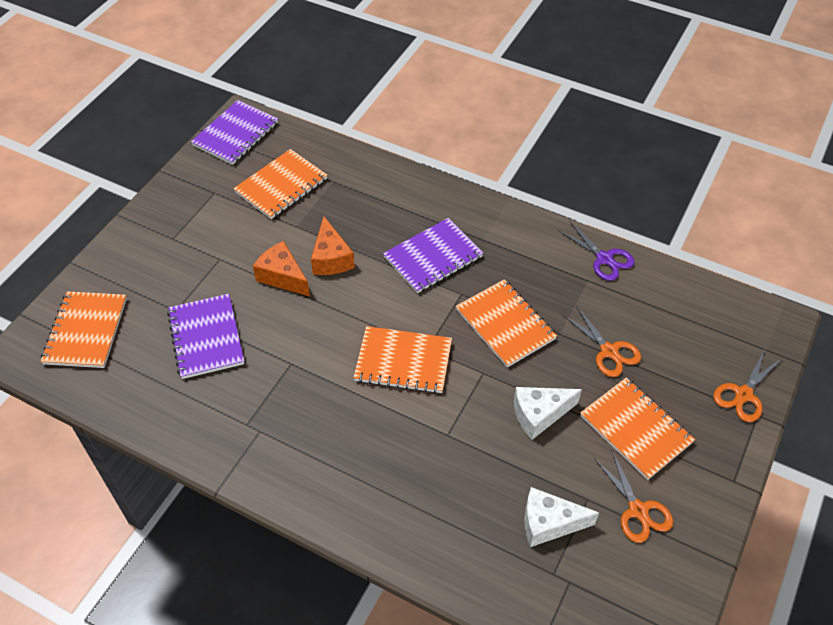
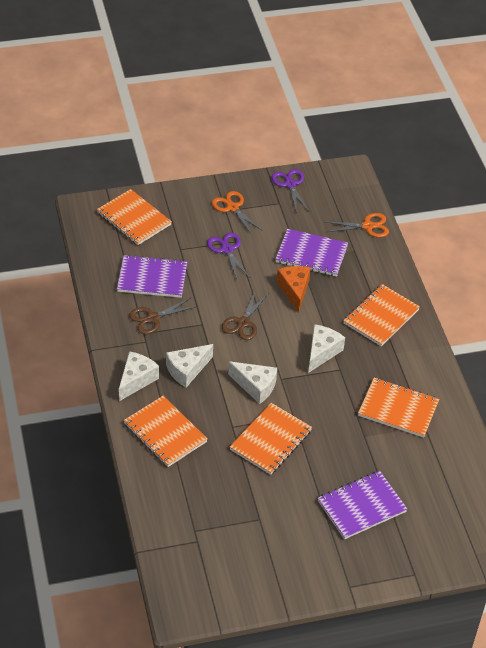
brown scissors: none = 0 -> [129,298,198,334] [222,289,268,340] = 2
orange cheese: [253,241,310,296] [311,216,355,275] = 2 -> [277,266,311,313] = 1
orange scissors: [563,307,641,377] [594,451,673,543] [713,350,782,422] = 3 -> [212,191,263,235] [326,213,389,237] = 2
purple scissors: [558,221,635,281] = 1 -> [207,233,250,279] [272,169,309,213] = 2
white cheese: [514,387,582,440] [524,487,599,547] = 2 -> [119,351,159,401] [166,344,213,388] [228,361,277,404] [308,324,345,373] = 4

